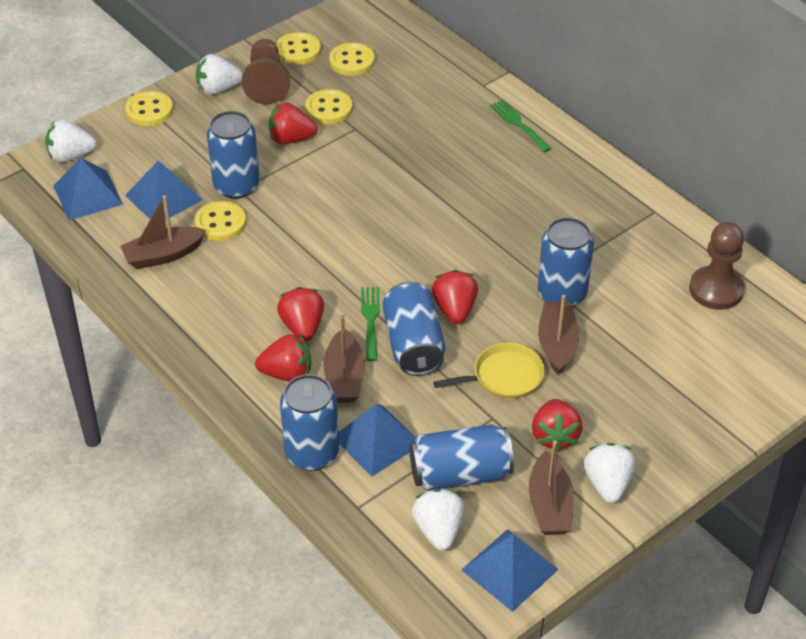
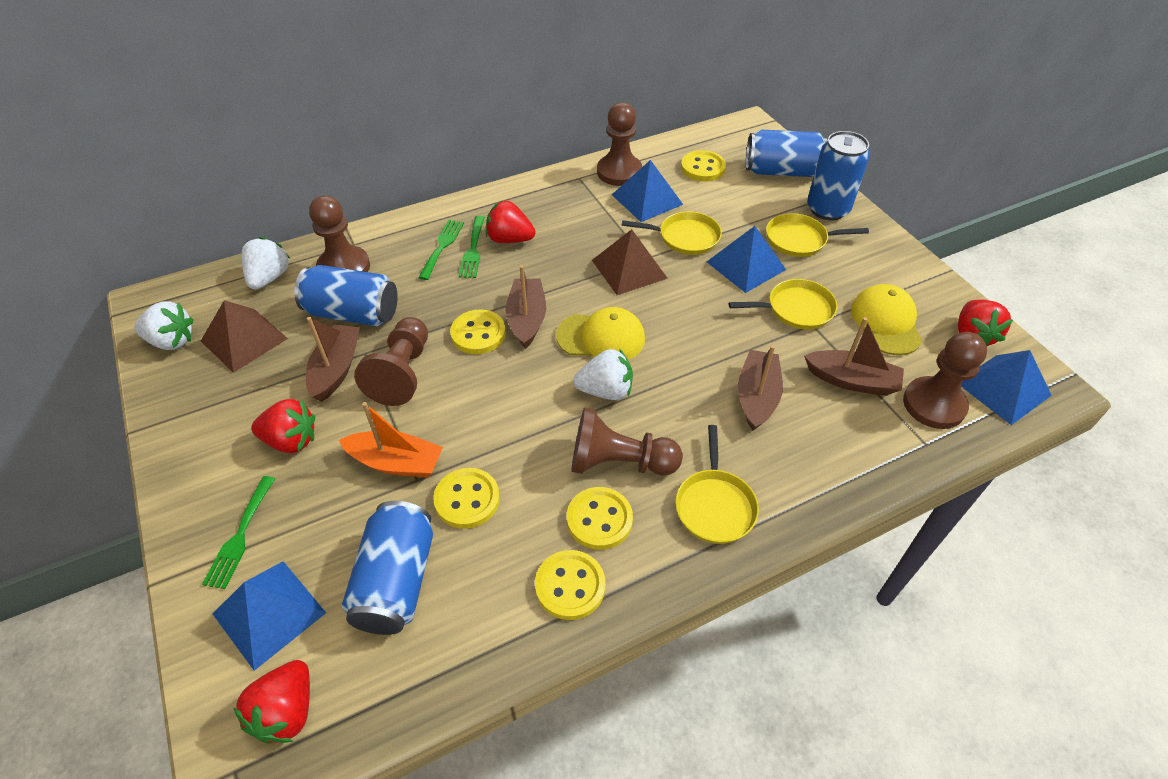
blue can: [207,111,260,199] [280,374,339,471] [382,281,445,376] [409,424,514,491] [538,217,594,307] = 5 -> [294,265,398,327] [342,501,433,635] [746,130,828,177] [807,131,870,220] = 4
brown pawn: [242,39,290,104] [689,222,745,310] = 2 -> [309,195,370,272] [354,317,428,406] [572,408,683,476] [597,102,642,186] [903,332,987,429] = 5
brown pyramid: none = 0 -> [201,300,288,373] [592,229,668,295] = 2
green fork: [361,287,380,361] [490,100,551,152] = 2 -> [202,476,275,589] [418,220,464,280] [459,216,485,278] = 3
orange boat: none = 0 -> [339,402,443,478] = 1
red strawberry: [255,334,311,382] [268,103,317,145] [277,287,324,341] [432,270,478,324] [532,399,583,452] = 5 -> [233,660,310,744] [251,399,315,453] [486,200,535,243] [958,299,1013,346] = 4
white strawberry: [45,120,96,162] [196,54,243,95] [412,489,465,551] [584,443,636,503] = 4 -> [134,301,193,350] [242,237,290,290] [573,349,633,400] = 3
yellow cap: none = 0 -> [556,307,645,360] [851,284,922,355] = 2
yellow pan: [433,343,545,399] = 1 -> [622,211,722,255] [675,425,759,544] [729,279,838,330] [766,213,869,257] = 4

